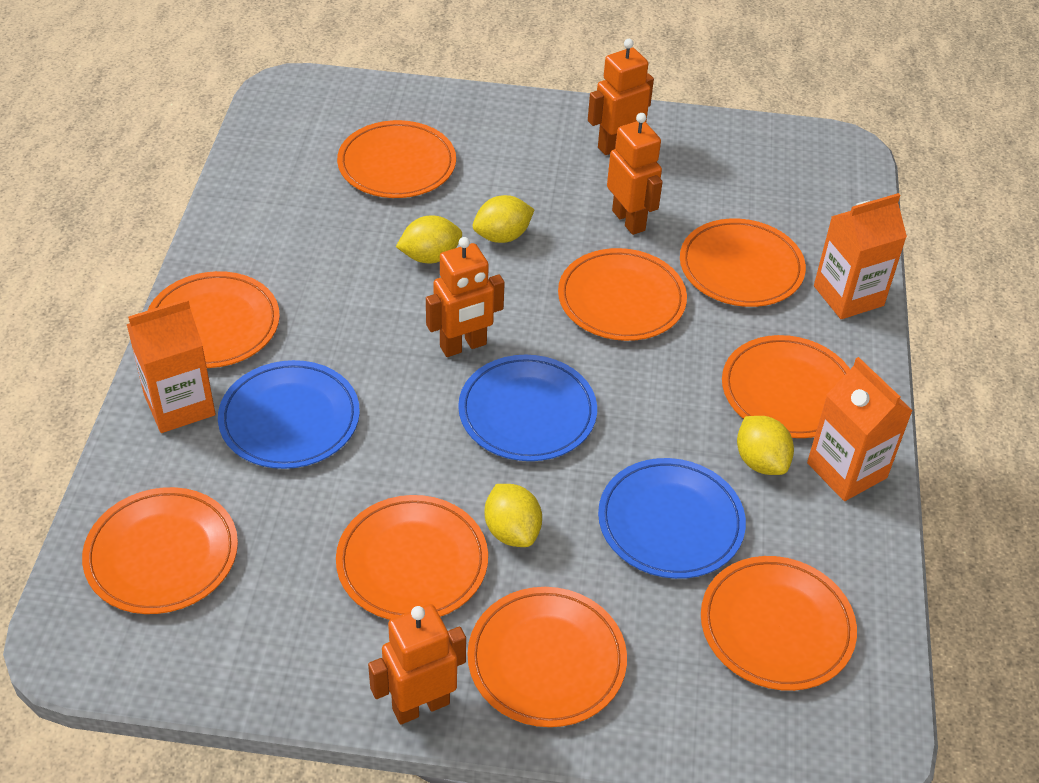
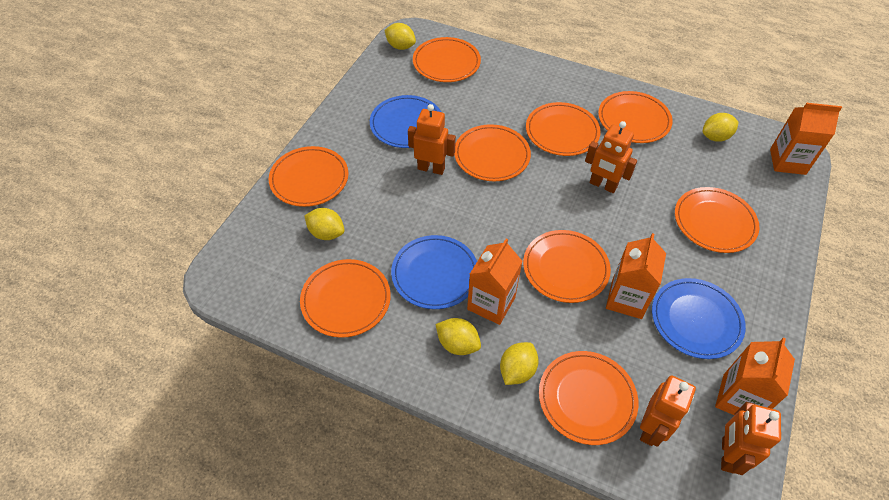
orange carton: [126,299,215,433] [807,357,913,501] [814,193,907,319] = 3 -> [467,238,522,325] [606,233,666,319] [715,338,795,415] [770,103,842,175] = 4
yellow lemon: [396,215,462,263] [473,195,535,243] [485,484,542,547] [737,416,794,475] = 4 -> [304,208,345,240] [385,23,416,50] [436,318,481,355] [500,342,539,385] [703,113,738,142] = 5

